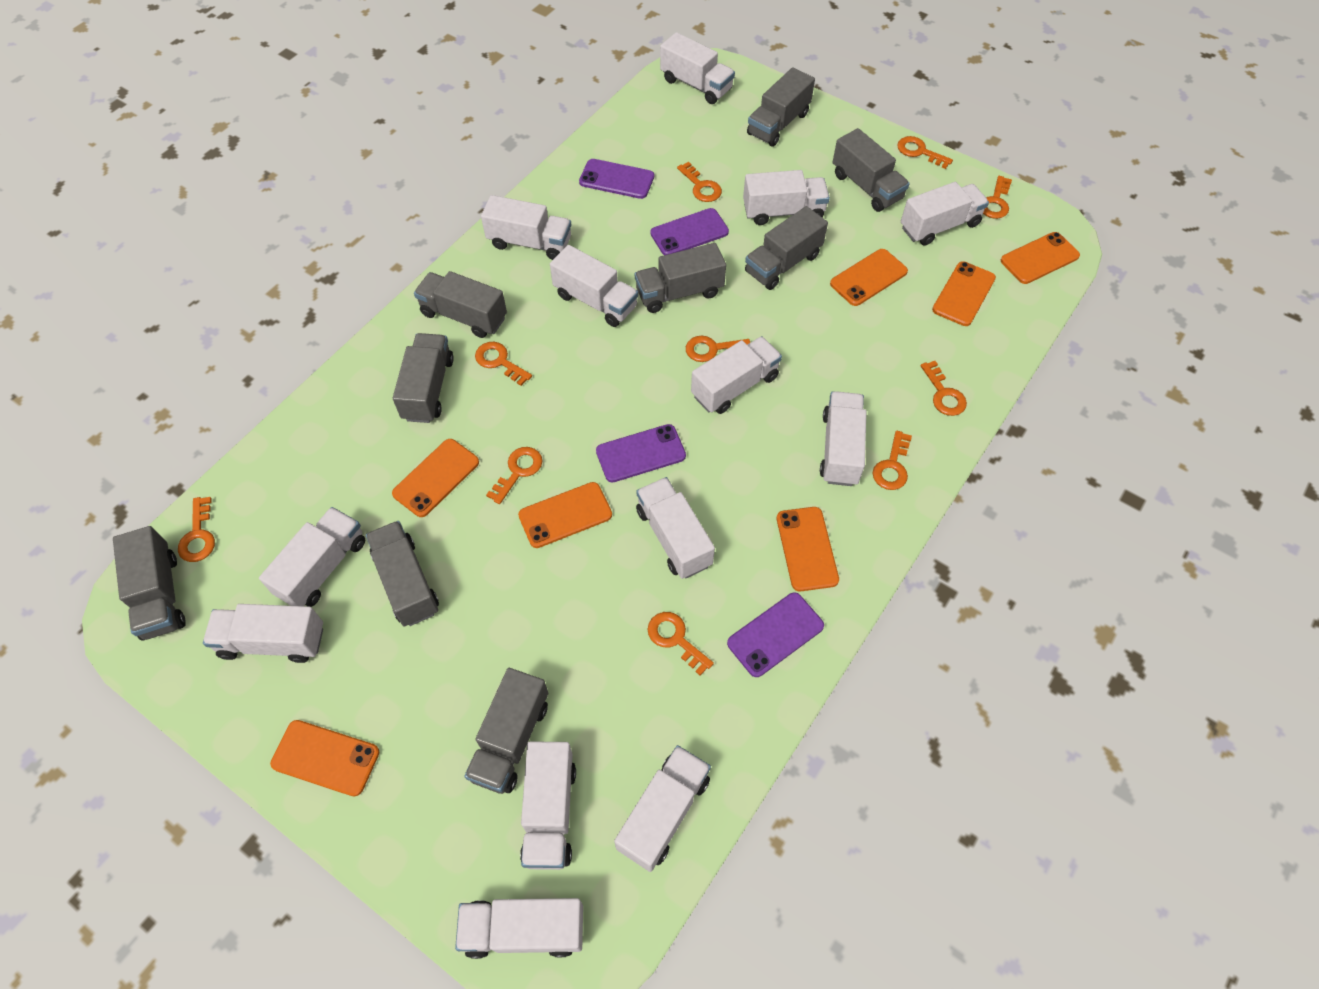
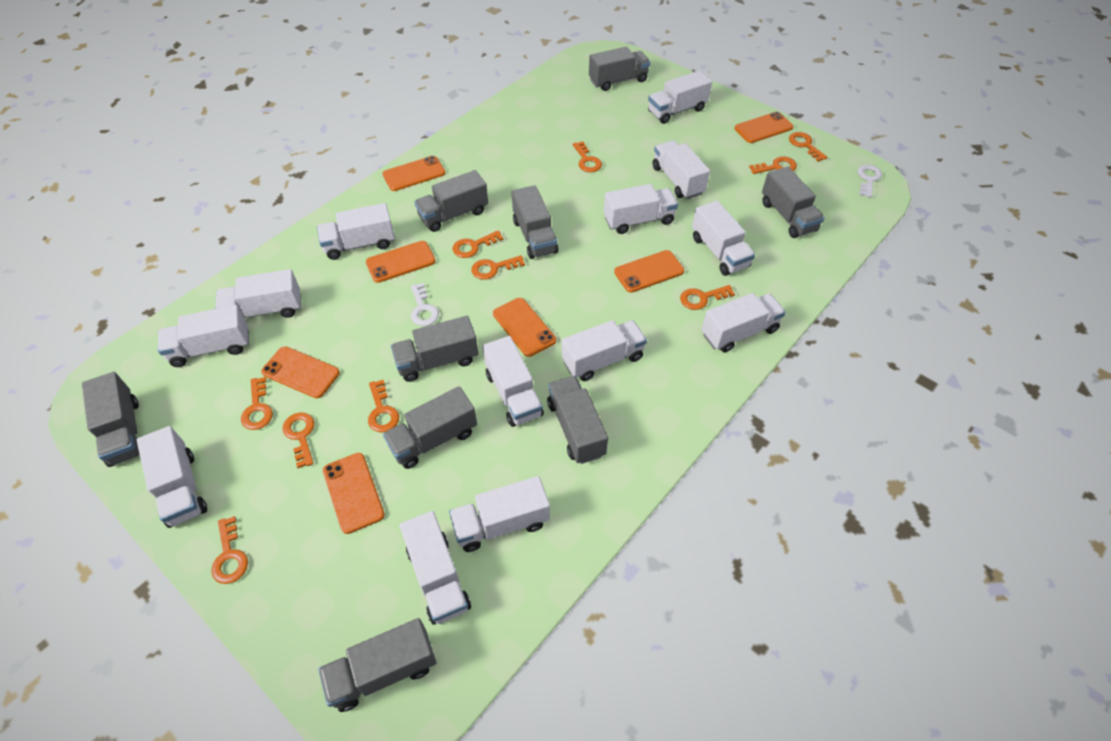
purple phone: [579,159,654,199] [596,424,686,482] [650,208,729,255] [727,592,824,677] = 4 -> none = 0
white key: none = 0 -> [411,283,439,326] [858,165,882,198] = 2

